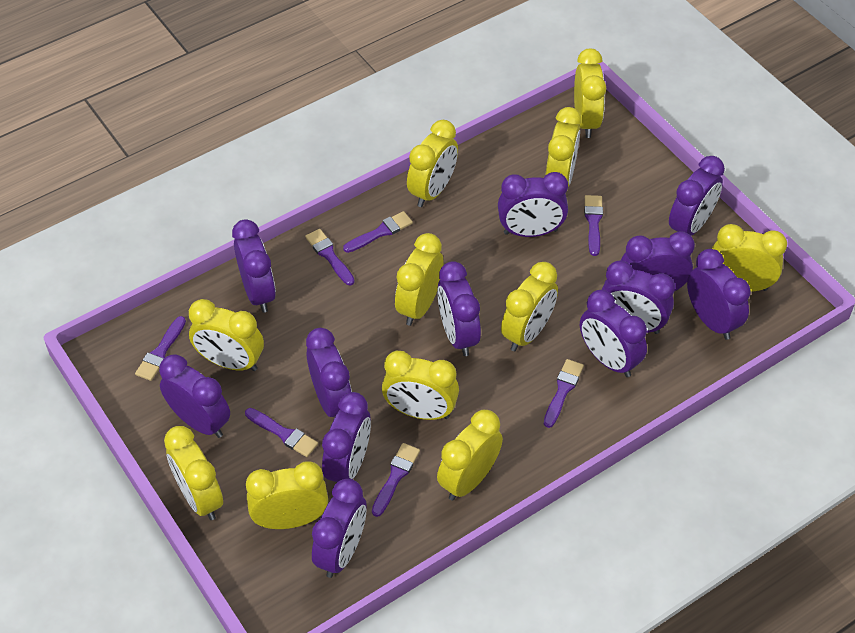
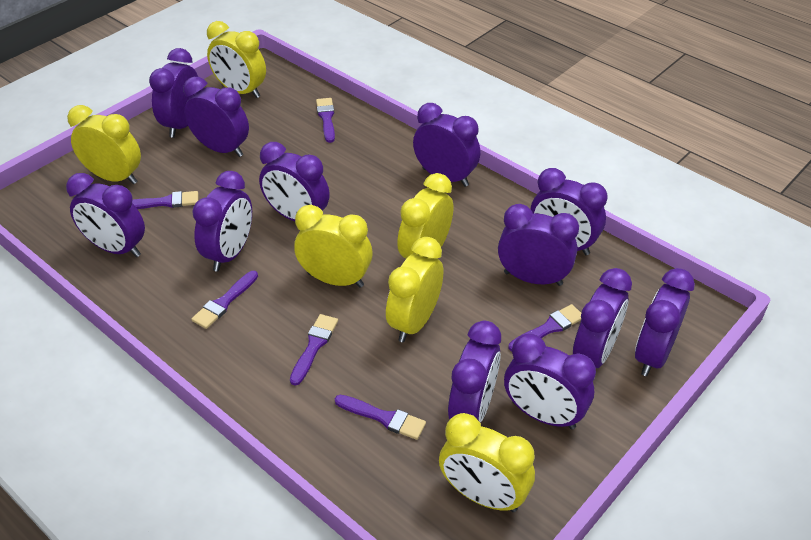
purple brush: [135,316,186,381] [245,408,318,457] [305,229,355,286] [343,211,413,253] [372,443,420,517] [544,359,584,428] [584,195,603,256] = 7 -> [132,191,198,209] [191,271,258,329] [290,314,338,386] [316,98,335,143] [335,395,426,440] [509,304,581,351] = 6
yellow clock: [164,426,223,520] [189,299,264,371] [246,461,328,529] [382,351,459,420] [395,233,443,326] [407,120,458,207] [437,410,503,501] [501,262,558,351] [545,107,581,187] [574,49,606,138] [712,224,787,292] = 11 -> [67,105,141,184] [207,21,266,98] [294,205,373,288] [386,237,443,342] [397,173,453,259] [439,413,535,512] = 6

